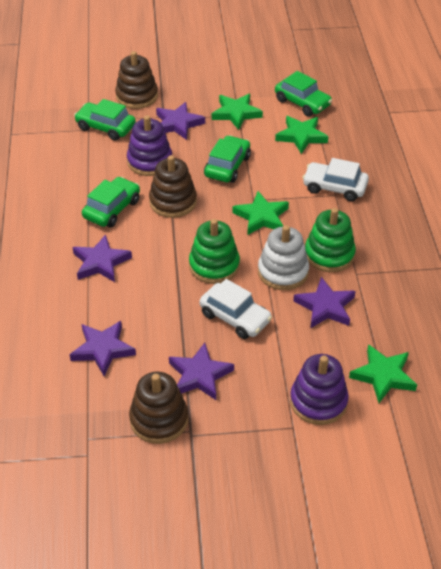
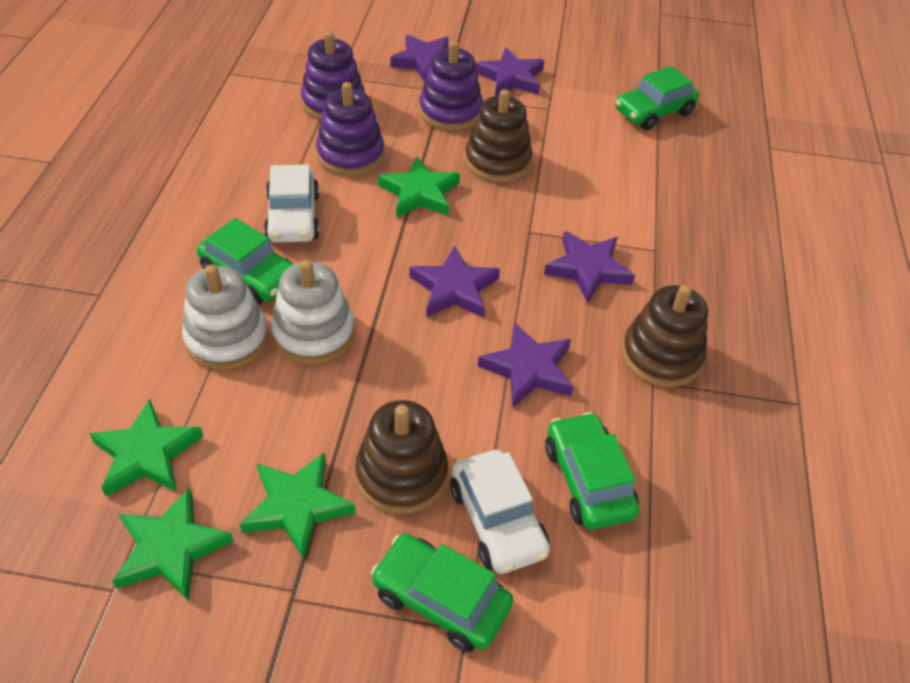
green stacking toy: [189,219,240,284] [305,208,356,272] = 2 -> none = 0
purple stacking toy: [127,115,172,176] [290,354,349,425] = 2 -> [301,31,365,120] [316,82,384,176] [419,41,483,131] = 3
white stacking toy: [258,225,309,290] = 1 -> [182,264,268,370] [271,260,354,364] = 2

